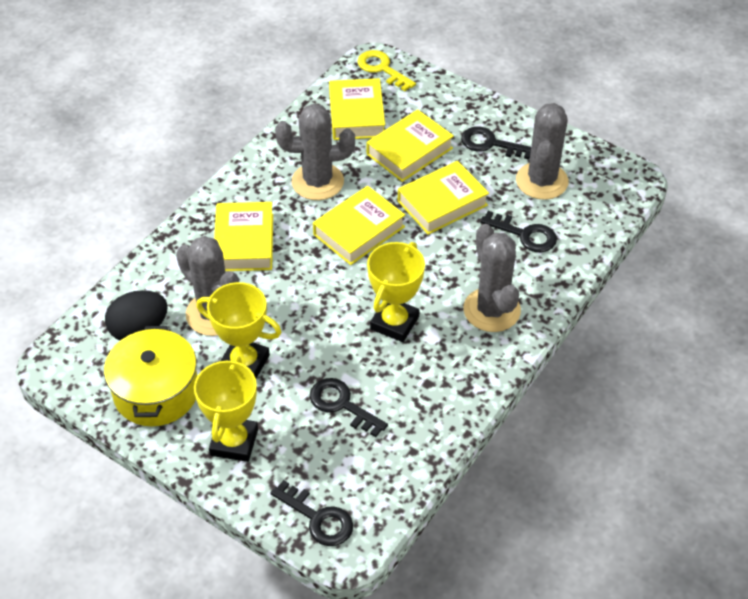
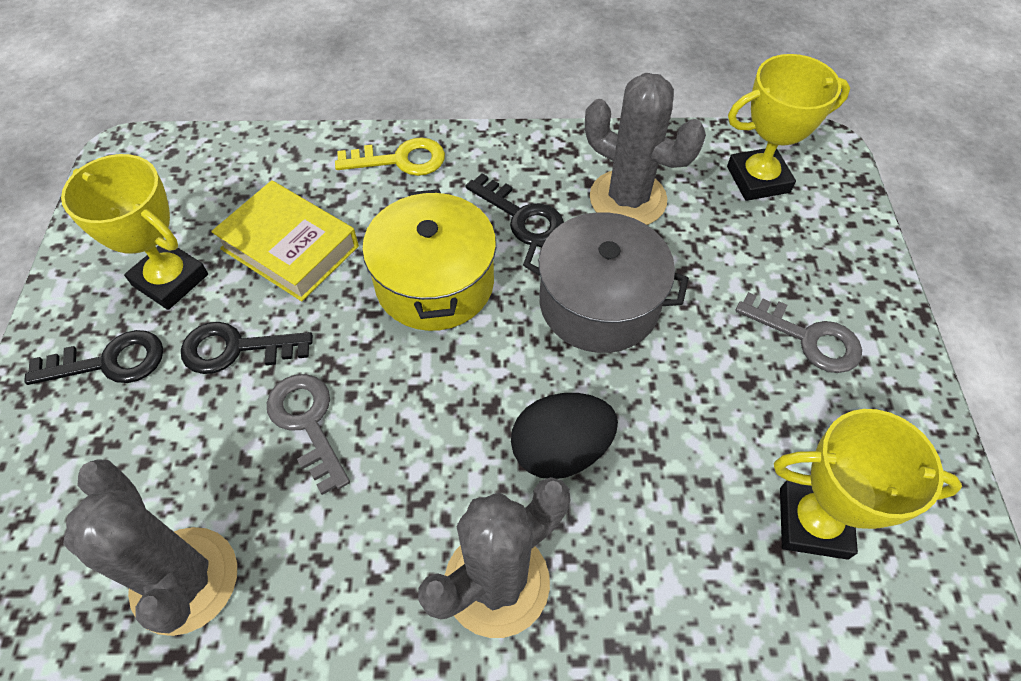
black key: [270,480,353,546] [310,378,388,437] [461,126,531,159] [480,211,557,252] = 4 -> [24,330,163,385] [181,322,313,374] [466,173,564,245] = 3
grey cactus: [176,236,239,336] [275,104,355,200] [463,224,521,332] [516,103,568,200] = 4 -> [63,459,237,636] [418,477,570,638] [585,73,706,225] = 3
grey key: none = 0 -> [267,374,350,495] [735,292,862,373] = 2
grey pot: none = 0 -> [523,212,689,353] = 1
yellow book: [214,202,273,271] [313,186,405,265] [329,78,385,140] [367,109,454,182] [398,161,489,235] = 5 -> [211,180,359,301] = 1

